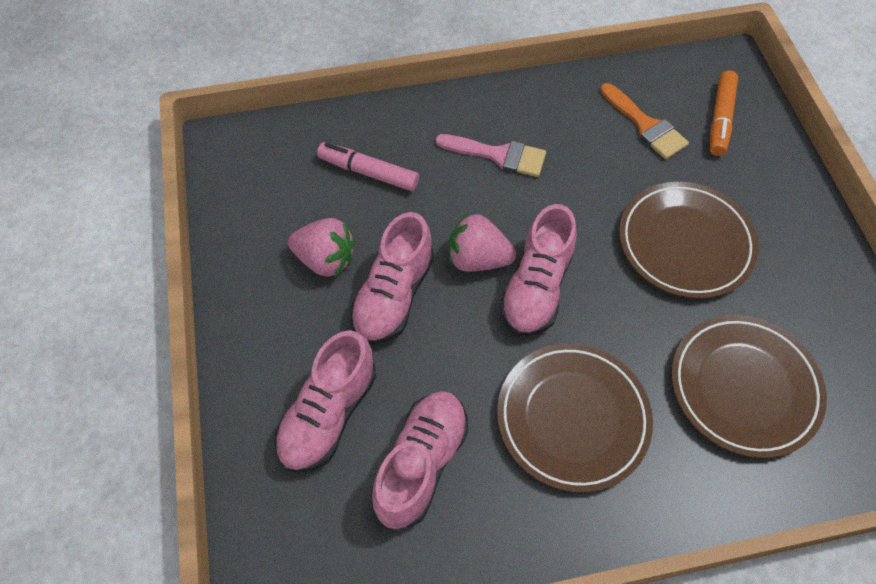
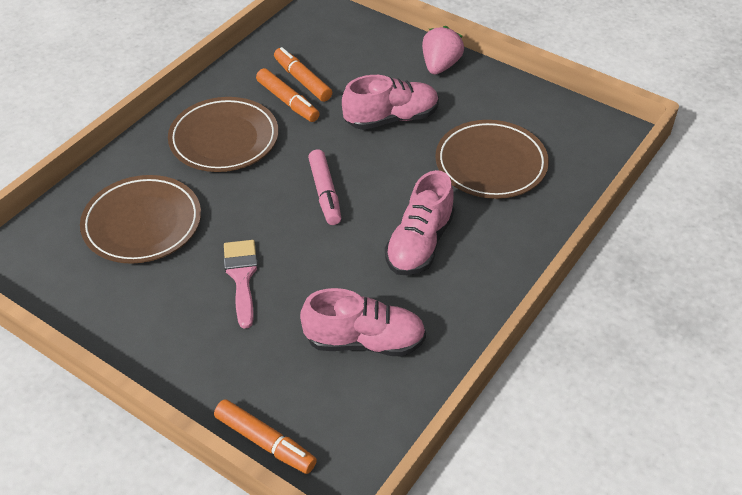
orange brush: [601,83,689,159] = 1 -> none = 0
orange marker: [710,71,738,156] = 1 -> [214,399,317,474] [256,68,320,122] [274,47,332,102] = 3
pink shoe: [274,330,376,473] [350,212,434,344] [372,391,468,529] [500,204,577,337] = 4 -> [300,288,426,356] [342,75,439,130] [385,170,455,275] = 3
pink strawberry: [288,218,355,277] [449,213,516,272] = 2 -> [422,26,464,75] = 1

